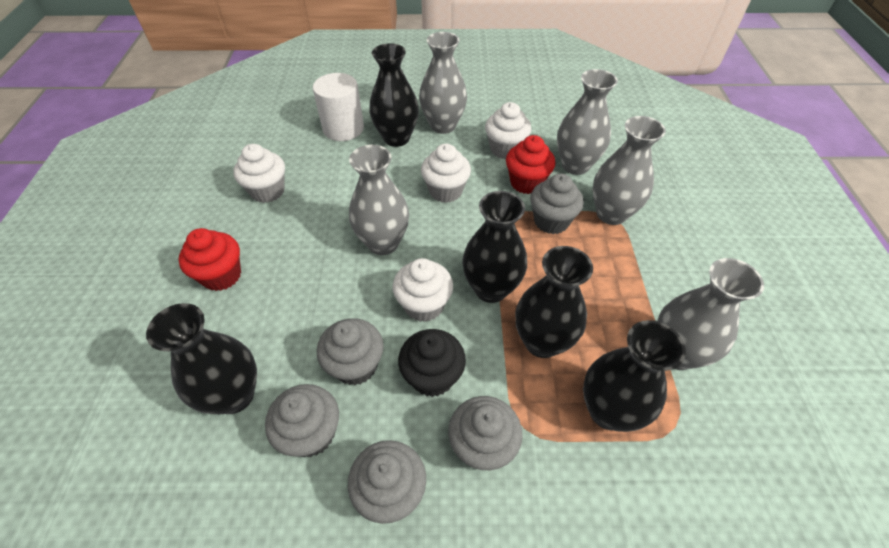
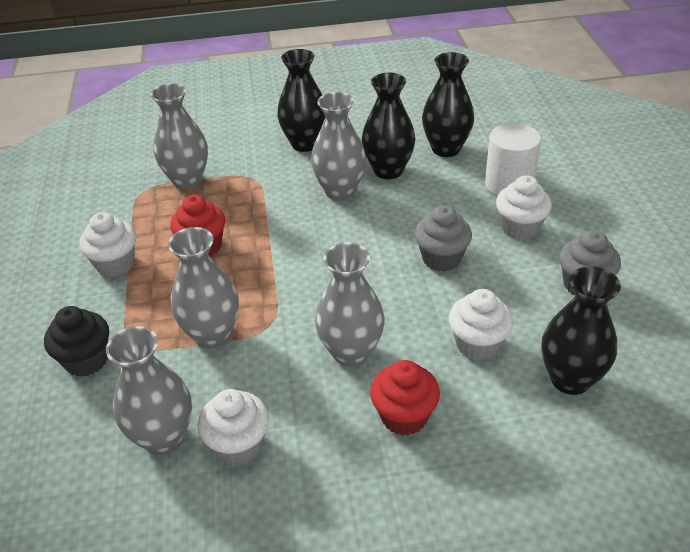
black vase: [146,303,257,414] [369,43,419,147] [462,191,527,303] [515,246,593,358] [583,320,686,432] = 5 -> [277,49,325,152] [362,73,415,179] [422,52,474,157] [542,266,621,395] = 4
grey cupcake: [265,384,339,457] [317,318,384,385] [348,440,426,524] [448,396,523,470] [530,174,584,234] = 5 -> [415,205,472,272] [559,230,621,295] = 2

